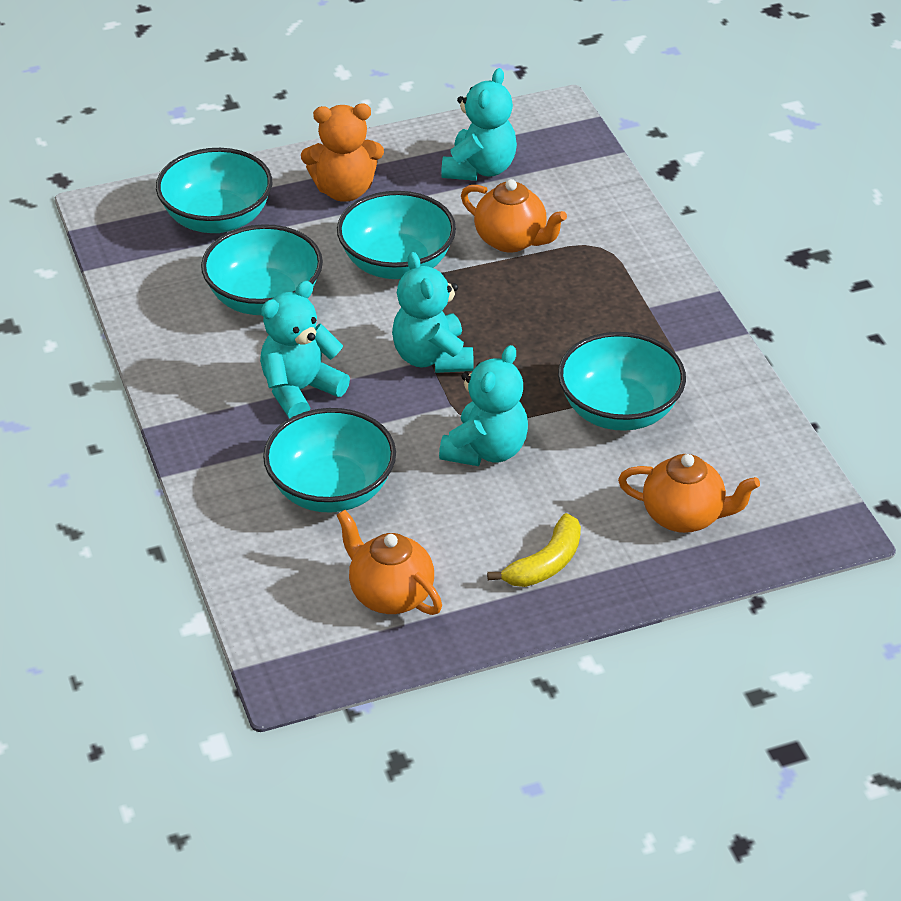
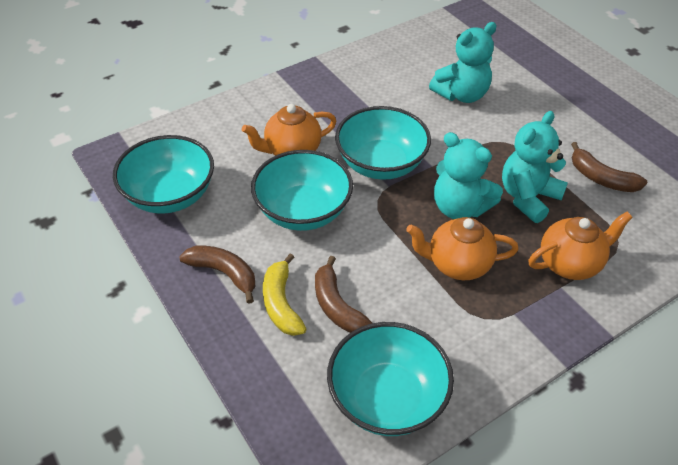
brown banana: none = 0 -> [179,246,256,304] [315,256,372,333] [571,142,647,192] = 3
orange teddy bear: [301,104,384,202] = 1 -> none = 0
turquoise bowl: [156,148,272,233] [201,224,323,315] [263,408,396,513] [337,191,456,279] [558,332,686,431] = 5 -> [113,135,214,214] [251,150,353,231] [327,322,454,436] [335,106,431,180] = 4
turquoise teddy bear: [260,281,350,419] [392,252,474,373] [439,345,528,466] [441,68,517,181] = 4 -> [429,22,497,103] [434,132,503,219] [502,111,568,223] = 3

